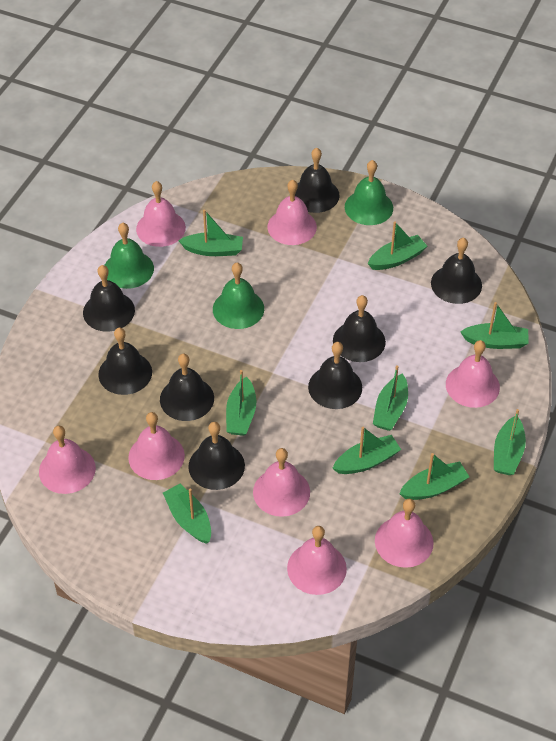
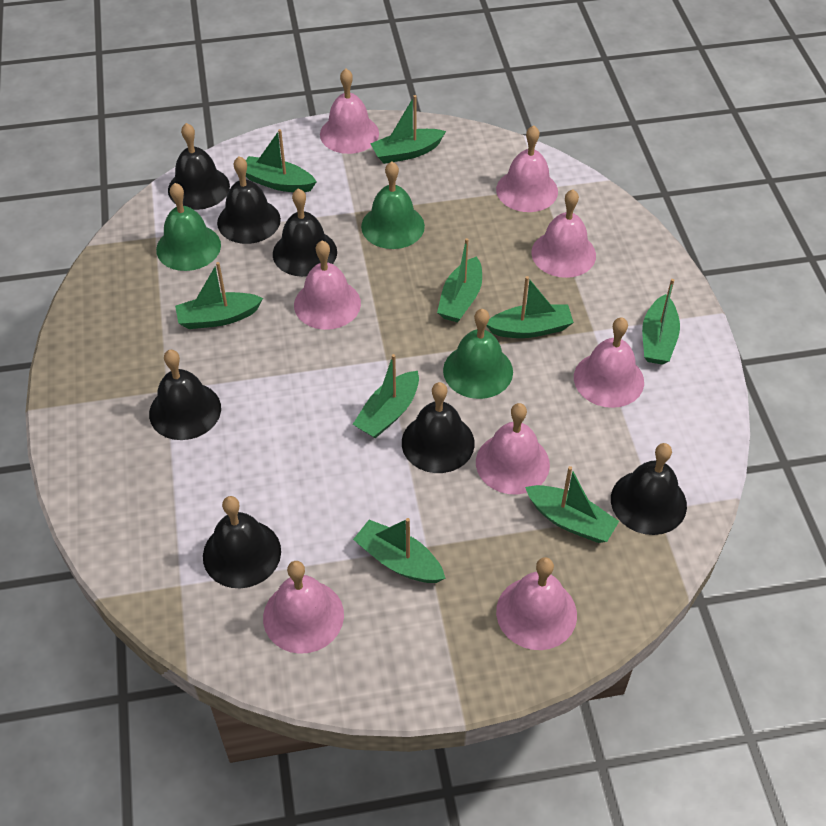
black bell: [83,265,135,332] [98,328,152,395] [160,353,214,421] [188,422,245,490] [295,148,340,213] [308,342,362,409] [333,295,386,362] [431,238,482,304] = 8 -> [149,350,221,440] [168,123,230,210] [203,496,281,588] [217,156,281,244] [273,188,337,277] [402,382,475,473] [611,443,687,535] = 7

